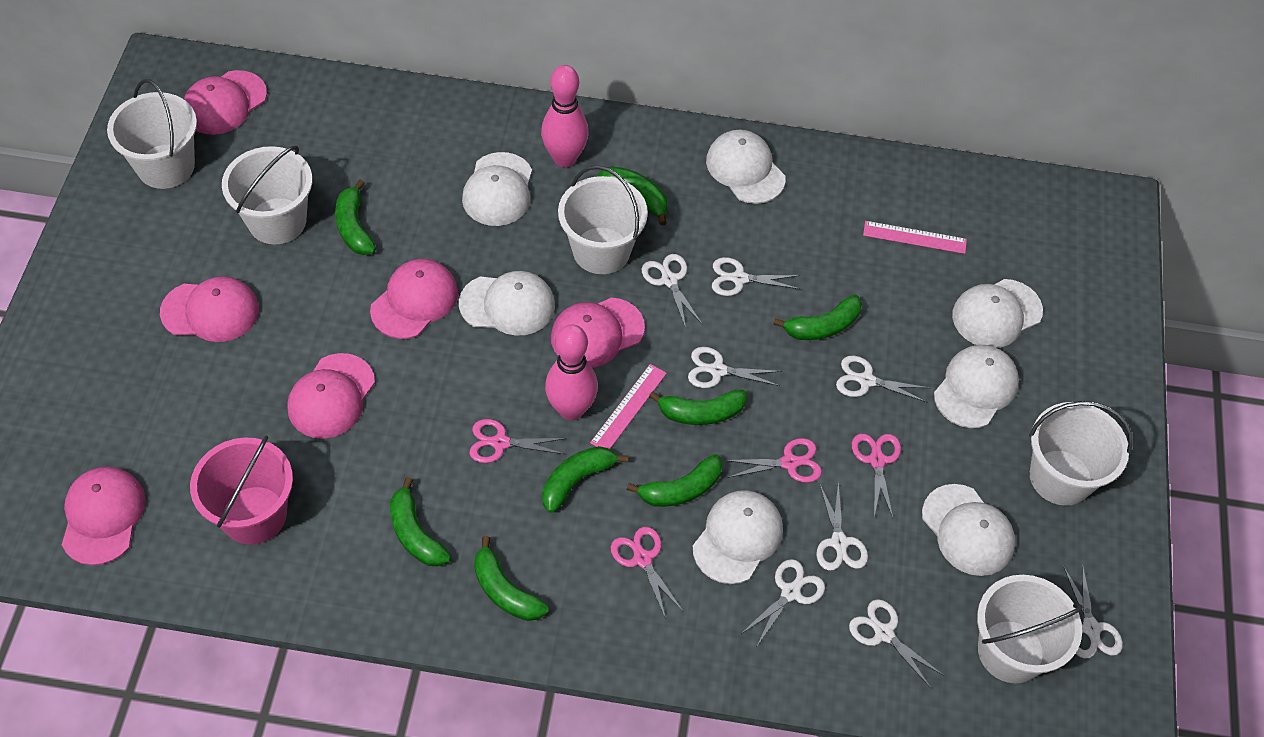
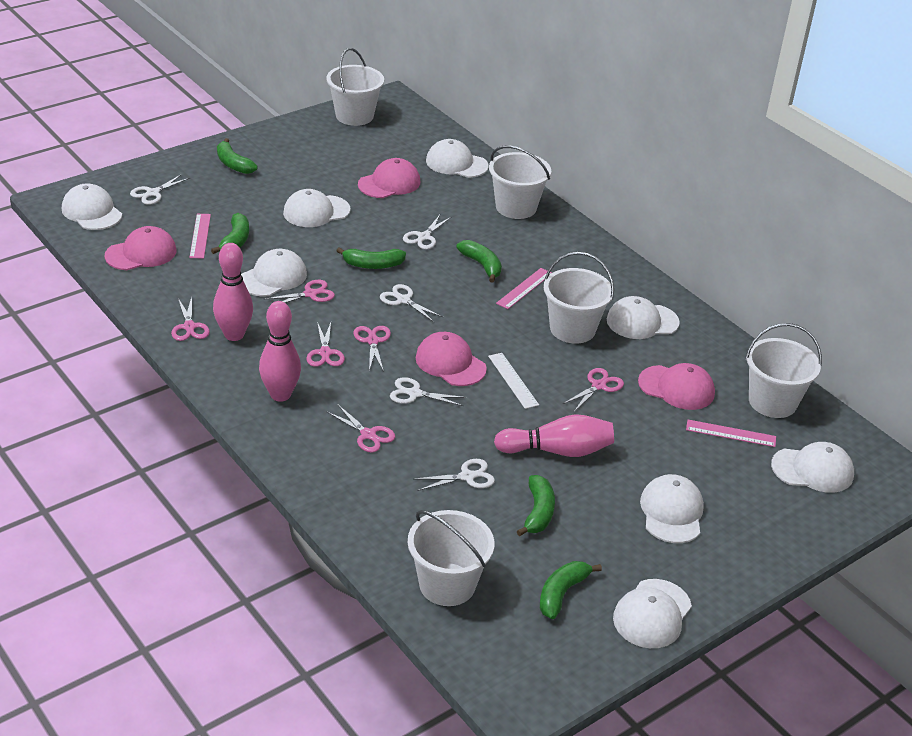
green banana: [335,180,376,255] [390,477,451,566] [474,536,549,621] [542,446,628,513] [596,167,668,226] [627,454,723,507] [649,390,747,425] [773,294,862,340] = 8 -> [211,213,249,254] [217,138,257,174] [336,247,406,269] [456,240,502,283] [517,475,555,536] [540,561,602,619] = 6
pink bowling pin: [541,65,589,167] [545,324,598,420] = 2 -> [213,243,253,341] [259,301,301,402] [494,414,614,457] = 3
pink bucket: [190,436,293,545] = 1 -> none = 0
pink cap: [62,467,146,565] [160,276,259,342] [184,70,267,135] [287,353,375,439] [370,259,458,339] [551,298,645,368] = 6 -> [104,226,176,270] [358,158,420,198] [416,332,487,386] [638,363,715,410] = 4
pink ruler: [590,364,667,449] [863,221,967,254] = 2 -> [189,214,211,259] [496,268,551,309] [686,420,776,447] = 3
pink scissors: [469,419,567,463] [611,527,684,619] [724,438,822,483] [852,434,901,518] = 4 -> [171,297,210,341] [263,280,335,308] [306,322,345,367] [326,404,395,452] [354,326,391,372] [563,368,624,412] = 6
white cap: [459,271,555,336] [462,152,532,226] [693,490,783,584] [706,130,786,204] [922,484,1015,576] [934,345,1019,428] [952,279,1043,348] = 7 -> [62,183,122,230] [241,249,307,297] [283,189,350,227] [426,139,489,178] [607,296,680,339] [613,579,692,648] [640,474,704,543] [771,442,854,493] = 8
white ruler: none = 0 -> [488,353,539,409] = 1
white scissors: [642,254,702,328] [688,347,782,388] [712,257,801,296] [741,559,825,646] [816,481,868,571] [836,356,930,403] [849,599,944,688] [1063,563,1123,659] = 8 -> [130,174,190,205] [380,284,444,322] [390,377,467,406] [403,215,451,249] [414,459,495,491] = 5

